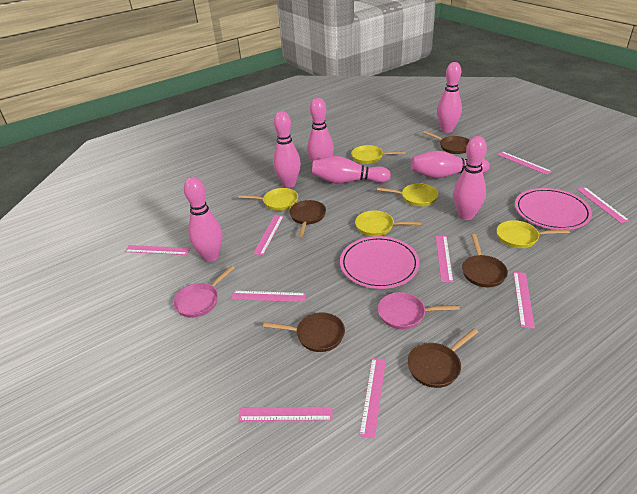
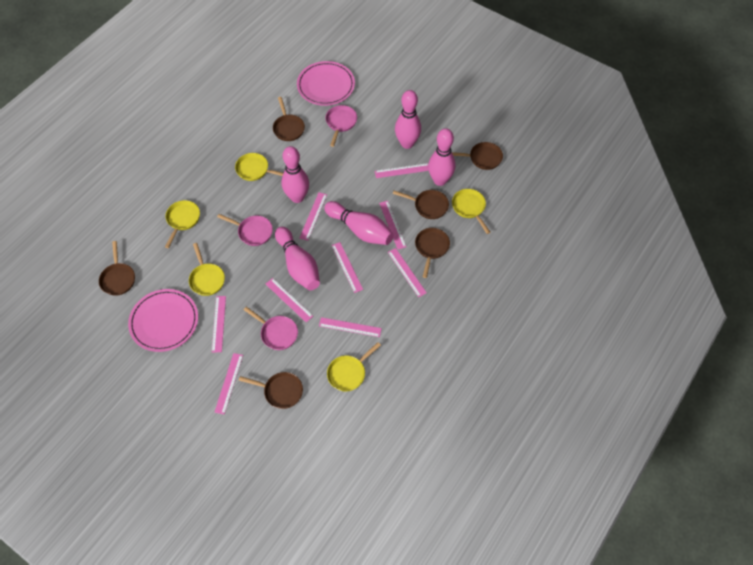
brown pan: [263,312,345,352] [289,200,326,237] [407,328,478,388] [423,131,470,154] [462,234,508,287] = 5 -> [99,241,135,296] [239,372,303,409] [273,97,305,141] [393,190,449,219] [415,228,450,278] [452,142,503,170] = 6
pink bowling pin: [184,177,223,262] [273,111,301,188] [307,98,334,164] [312,156,391,184] [411,150,490,178] [437,62,462,133] [453,136,487,220] = 7 -> [275,227,320,290] [281,146,309,203] [324,201,394,245] [395,90,421,149] [428,128,456,186] = 5
pink pan: [173,266,235,318] [378,292,460,329] = 2 -> [217,214,273,246] [244,307,298,350] [325,105,357,147] = 3

